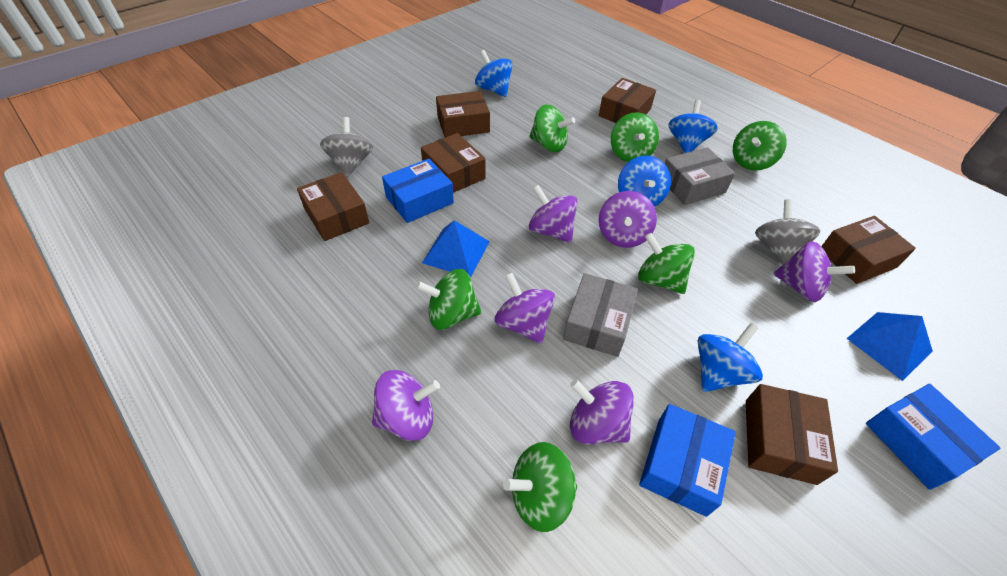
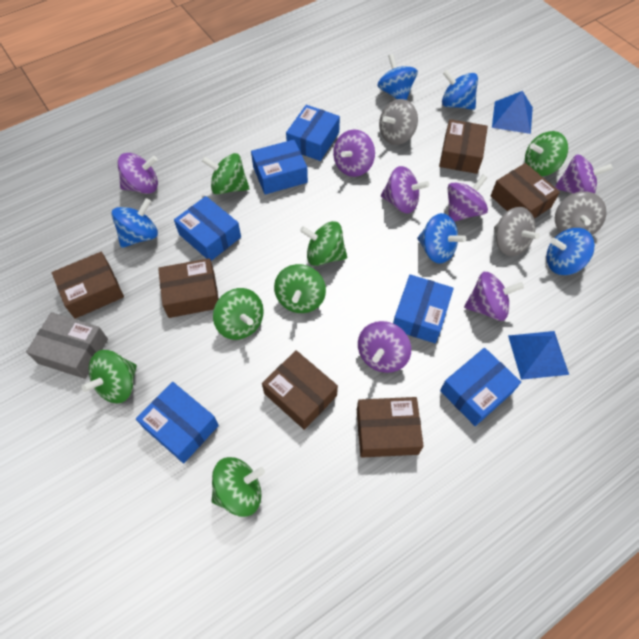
blue box: [382,159,454,223] [639,404,736,517] [866,384,1000,490] = 3 -> [136,382,219,463] [174,196,241,261] [251,140,308,195] [286,105,340,161] [393,274,454,343] [440,348,521,426] = 6
blue spinning top: [475,50,513,97] [618,156,671,207] [668,100,718,153] [698,323,763,392] = 4 -> [111,198,158,248] [378,54,418,100] [417,213,467,264] [442,70,478,110] [546,228,595,275] = 5
green spinning top: [416,269,482,330] [503,442,577,532] [529,104,575,152] [611,112,659,162] [638,233,695,294] [733,121,787,170] = 6 -> [82,350,137,403] [202,153,250,195] [212,457,265,517] [213,288,264,340] [274,264,326,313] [300,221,347,266] [525,131,568,176] = 7
grey box: [563,273,638,357] [665,147,735,205] = 2 -> [26,312,108,379] = 1
grey spinning top: [320,117,373,177] [755,199,820,265] = 2 -> [379,99,418,145] [494,207,540,256] [555,191,606,235] = 3
purple spinning top: [372,370,440,441] [495,273,555,344] [529,185,578,243] [570,379,634,444] [599,191,657,248] [773,241,855,302] = 6 -> [117,153,158,194] [333,129,375,177] [358,321,411,373] [381,166,429,213] [448,174,488,222] [464,272,524,321] [555,155,613,194] = 7

